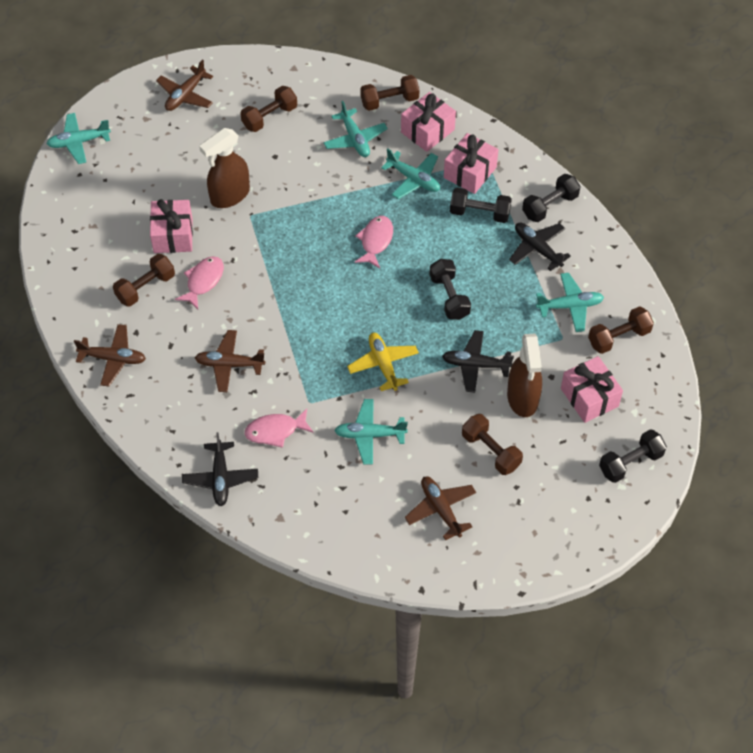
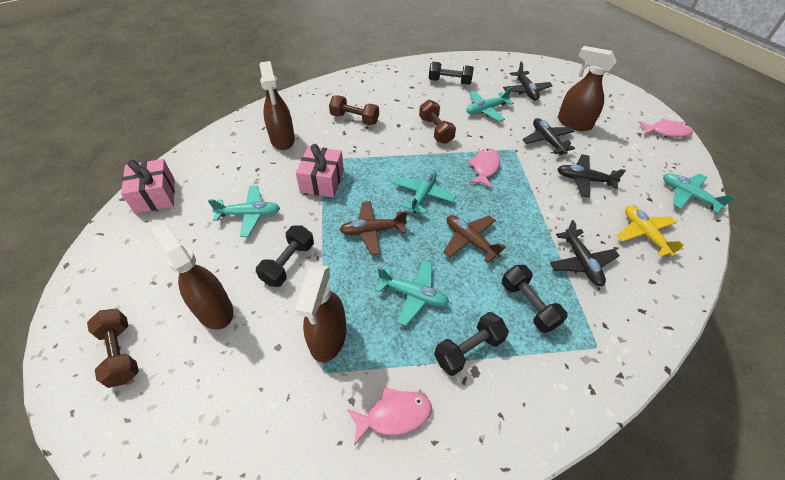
black plane: [182,432,258,506] [442,330,514,393] [509,222,571,271] = 3 -> [503,61,553,100] [522,118,575,155] [550,220,619,286] [557,154,626,198] = 4
brown dumbbell: [113,254,175,307] [240,86,297,132] [360,75,419,111] [462,414,523,475] [588,306,654,354] = 5 -> [87,309,139,388] [329,95,379,125] [419,100,456,144] = 3
brown plane: [74,324,146,387] [156,59,213,111] [195,330,265,392] [405,476,476,540] = 4 -> [339,201,407,255] [443,215,506,263] = 2
brown spray bottle: [199,128,250,208] [507,334,542,417] = 2 -> [151,223,233,330] [259,61,295,150] [295,264,346,362] [558,46,617,131] = 4
pink gift: [150,199,193,253] [401,92,456,152] [444,133,498,194] [561,356,623,423] = 4 -> [121,159,175,214] [296,144,344,197] = 2

